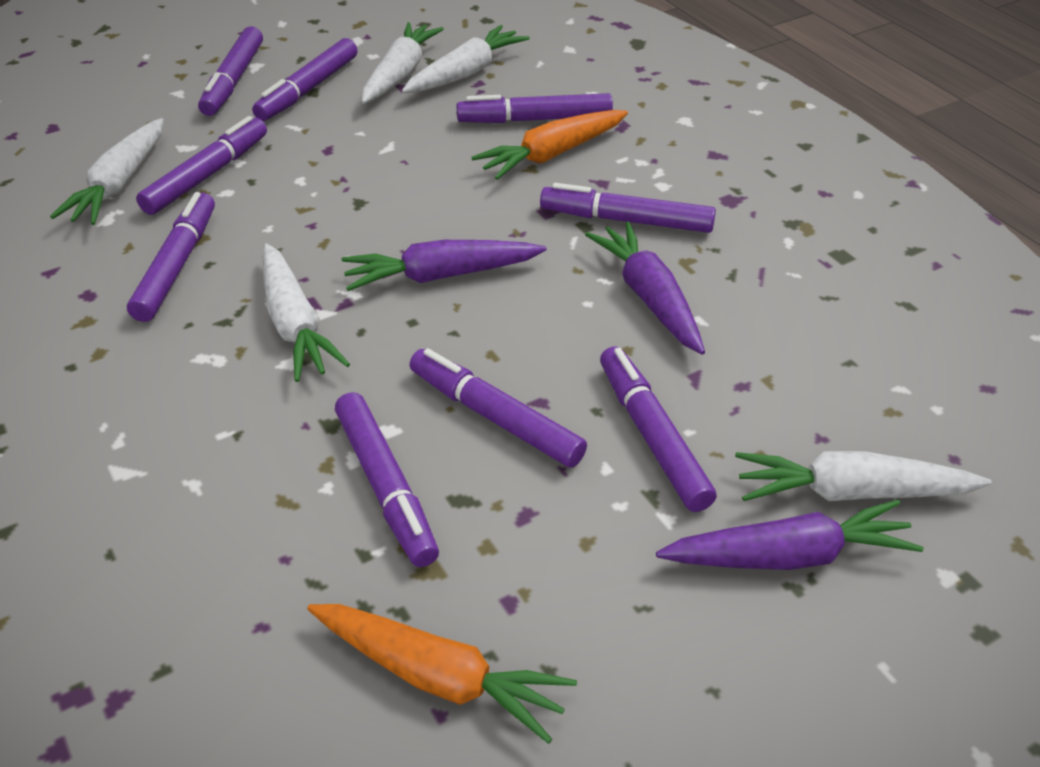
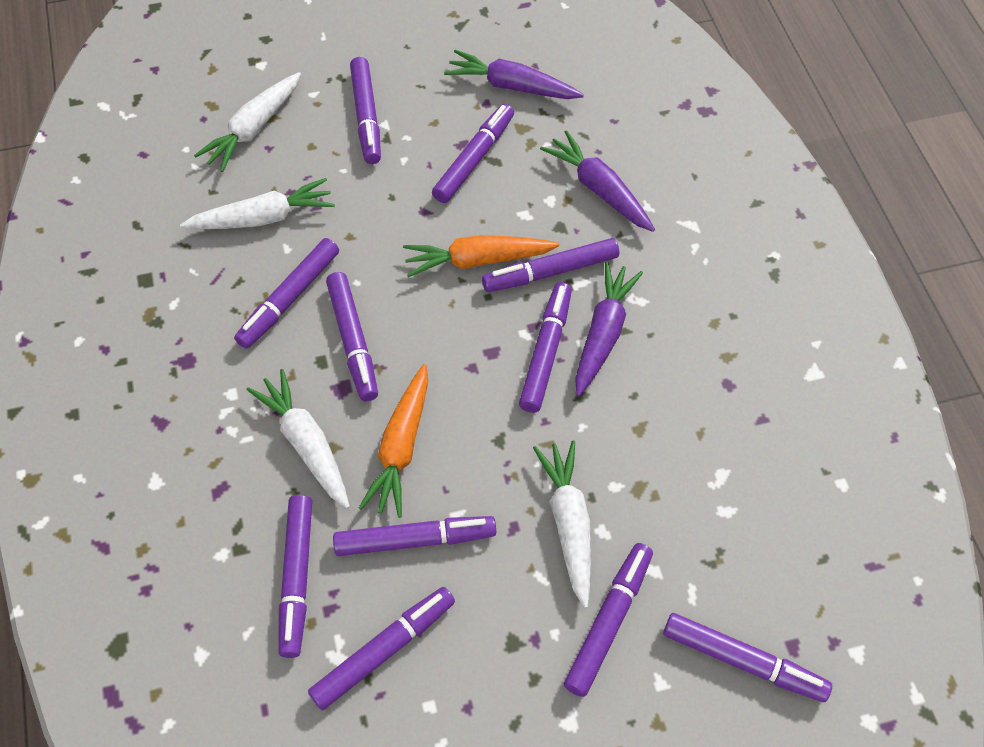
purple marker: [127,192,215,322] [136,116,267,215] [198,26,263,116] [252,38,357,121] [335,392,439,567] [410,348,587,468] [457,93,613,123] [540,183,716,233] [600,346,717,512] = 9 -> [234,238,339,349] [279,495,312,658] [308,587,455,710] [326,272,378,401] [333,516,496,556] [350,57,381,164] [432,104,514,203] [482,238,619,292] [519,282,572,413] [564,543,653,697] [663,613,832,702] = 11
white carrot: [50,118,164,225] [263,244,350,382] [361,22,444,104] [402,25,530,93] [735,451,992,501] = 5 -> [180,178,335,229] [194,72,301,172] [247,369,350,509] [533,441,591,608] = 4

